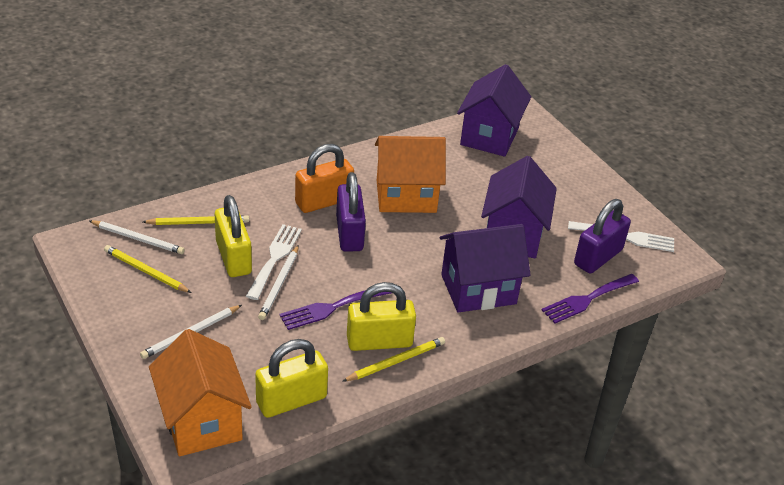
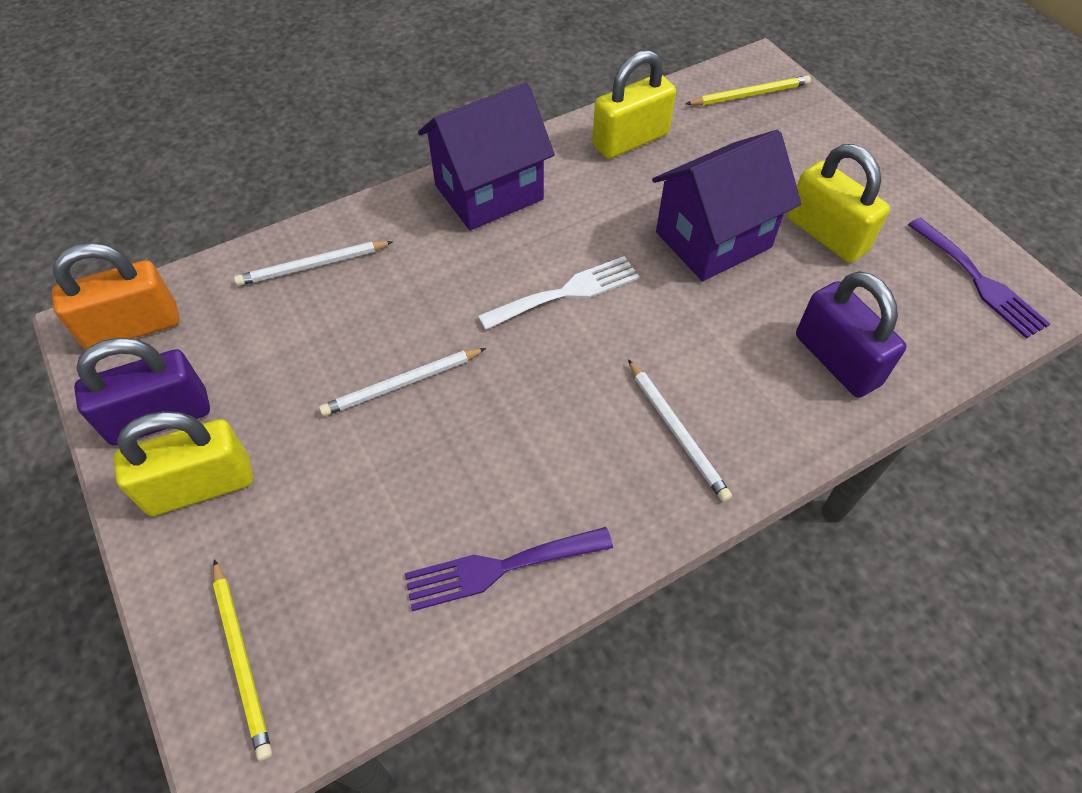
orange house: [149,329,252,456] [375,136,446,213] = 2 -> none = 0
purple house: [440,224,531,313] [457,64,531,157] [481,156,557,258] = 3 -> [418,83,555,230] [652,130,802,281] = 2
white fork: [246,224,302,300] [568,221,674,252] = 2 -> [478,256,639,330] = 1
yellow pencil: [104,245,192,293] [143,215,249,225] [342,337,445,382] = 3 -> [213,559,272,761] [686,75,811,105] = 2

